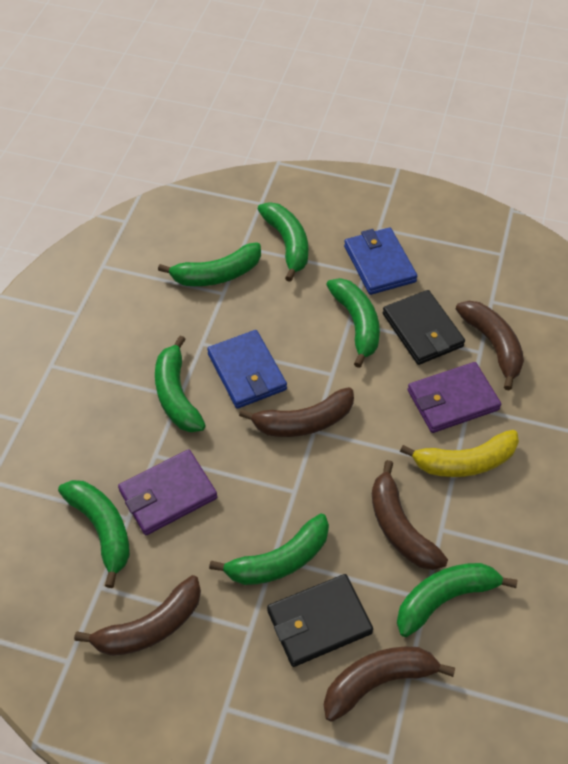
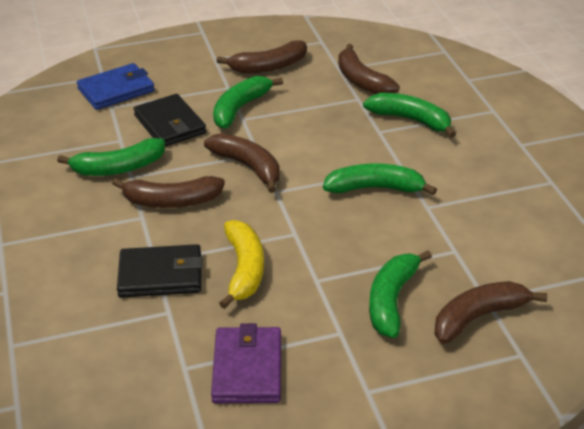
blue wallet: [207,330,287,409] [344,228,417,295] = 2 -> [77,63,155,110] = 1
green banana: [58,480,130,588] [155,335,206,432] [158,242,261,286] [209,513,329,585] [258,202,308,282] [326,278,380,368] [397,563,517,637] = 7 -> [57,138,165,176] [213,76,283,129] [323,163,437,195] [363,93,456,138] [369,250,432,338] = 5
purple wallet: [118,449,217,535] [408,362,501,433] = 2 -> [211,323,281,403] = 1

